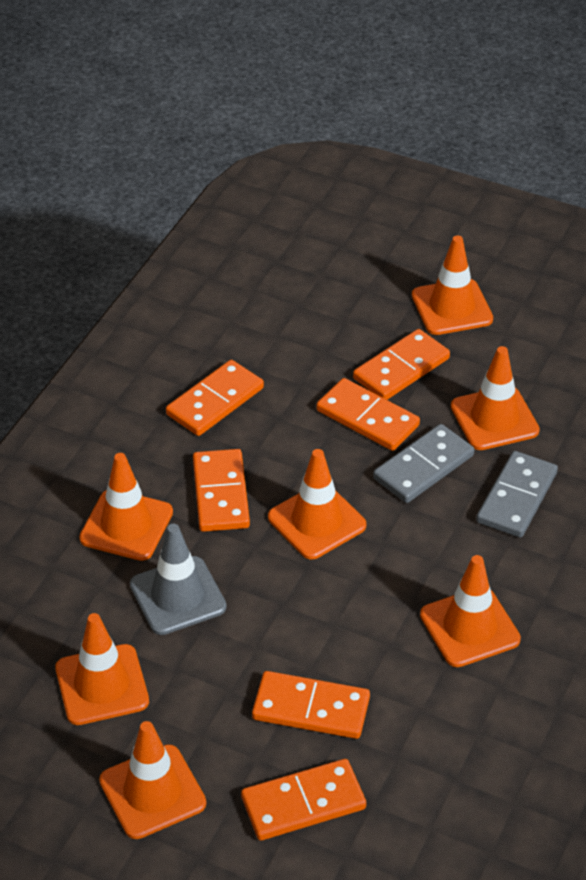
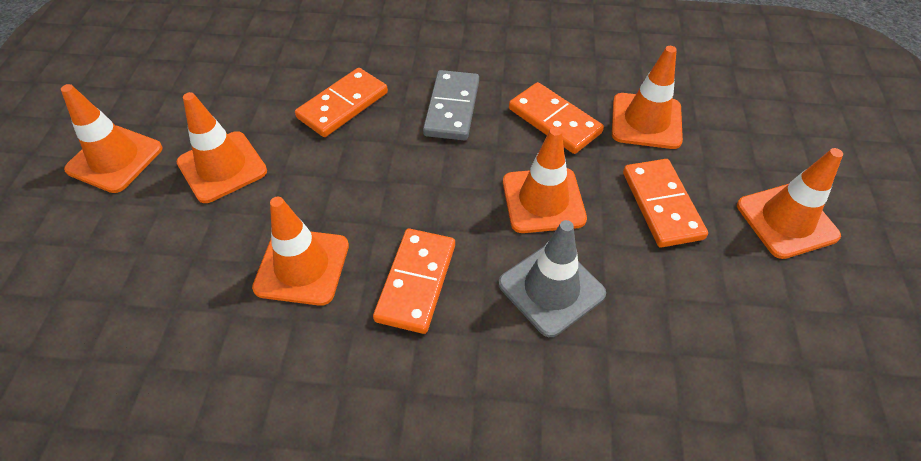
grey domino: [373,424,475,503] [476,451,558,538] = 2 -> [423,70,479,140] = 1
orange domino: [166,360,264,436] [193,449,250,532] [241,759,366,841] [252,671,370,739] [317,378,420,451] [353,329,450,400] = 6 -> [295,68,388,137] [373,228,455,334] [509,82,604,154] [623,159,708,247] = 4
orange traffic cone: [55,613,149,725] [79,453,173,561] [99,721,206,839] [268,449,366,559] [412,236,493,335] [420,555,521,667] [451,346,540,450] = 7 -> [61,84,163,193] [176,92,267,203] [252,197,349,306] [503,127,587,233] [612,46,683,149] [737,148,843,259] = 6

